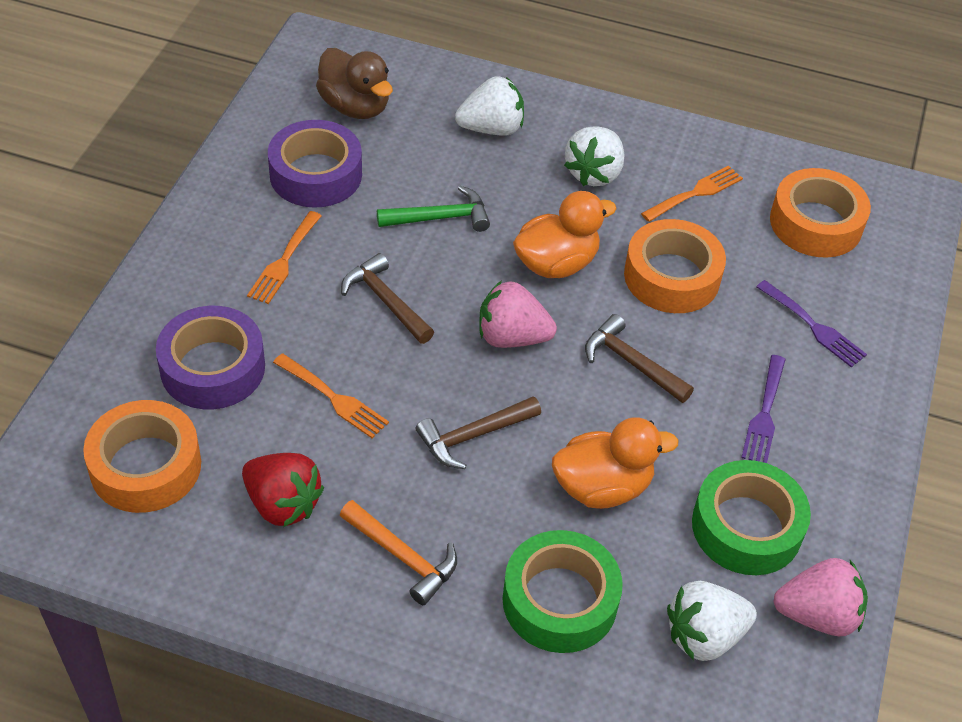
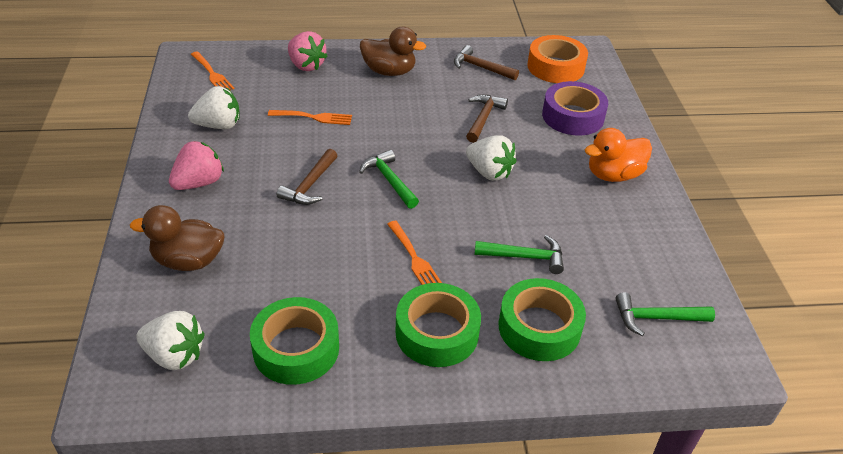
brown duck: [316,48,393,119] = 1 -> [130,205,224,271] [360,27,426,76] = 2
green hammer: [377,186,490,232] = 1 -> [359,150,419,209] [475,235,564,274] [615,292,715,336] = 3
green tape: [502,530,623,653] [692,460,811,575] = 2 -> [250,297,339,385] [395,283,481,367] [499,278,586,361] = 3
orange duck: [513,191,617,278] [552,417,679,509] = 2 -> [585,128,652,182] = 1
orange hammer: [340,500,457,605] = 1 -> none = 0
orange tape: [83,400,201,513] [624,219,726,313] [770,168,871,258] = 3 -> [527,35,588,83] = 1
purple fork: [741,355,786,463] [756,280,867,368] = 2 -> none = 0
purple tape: [156,306,265,409] [268,120,362,208] = 2 -> [542,81,608,135] = 1
red strawberry: [242,453,324,527] = 1 -> none = 0

